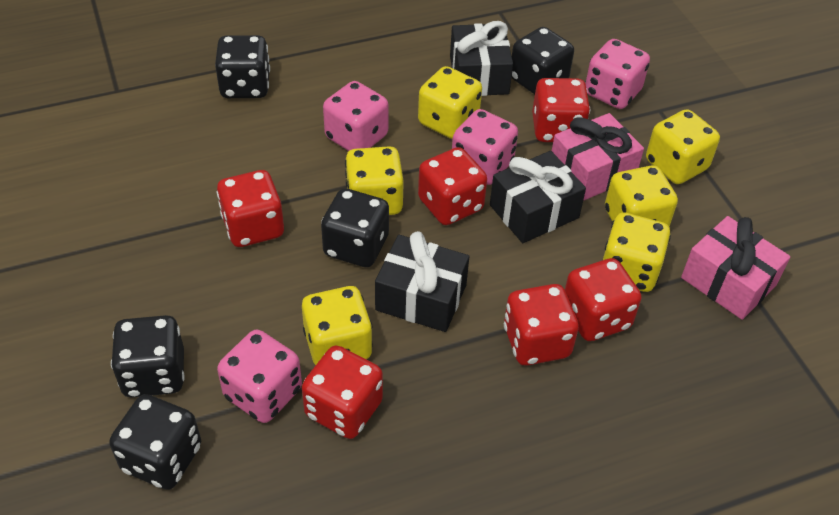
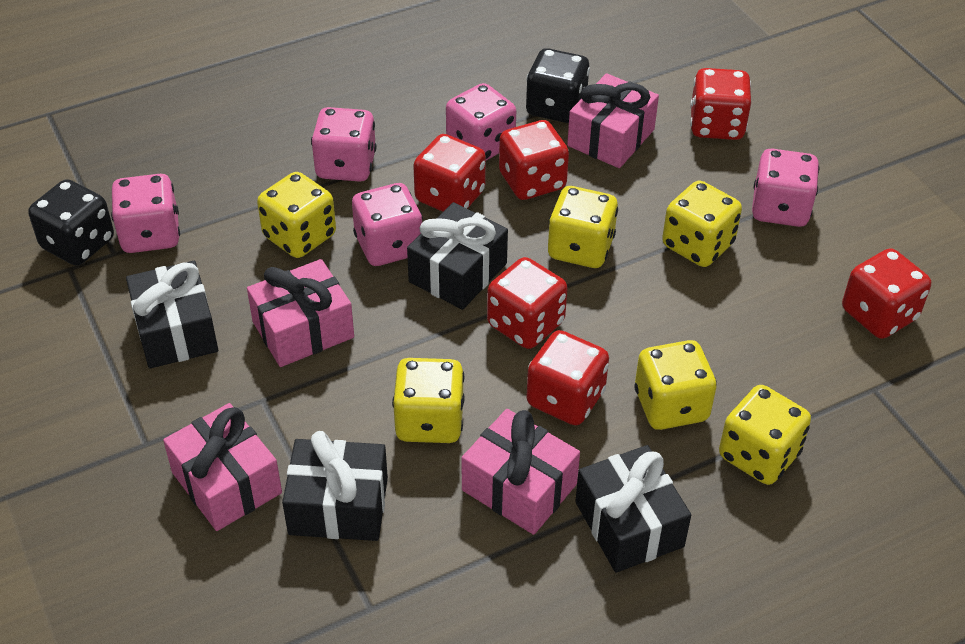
black dice: [109,394,201,490] [111,315,185,398] [215,35,270,98] [321,188,389,267] [512,27,574,94] = 5 -> [28,179,114,266] [526,48,590,123] = 2
black gift: [375,231,469,332] [450,21,513,96] [490,151,586,243] = 3 -> [126,261,218,368] [282,431,388,541] [407,202,508,310] [575,445,691,573] = 4
pink dice: [217,330,302,423] [323,81,389,151] [452,109,518,185] [585,39,650,109] = 4 -> [111,174,180,253] [311,107,376,182] [352,183,423,266] [446,83,516,160] [752,149,820,227] = 5
pink gift: [552,113,644,201] [681,216,790,320] = 2 -> [163,403,282,531] [247,259,354,367] [462,409,580,535] [567,73,659,168] = 4

